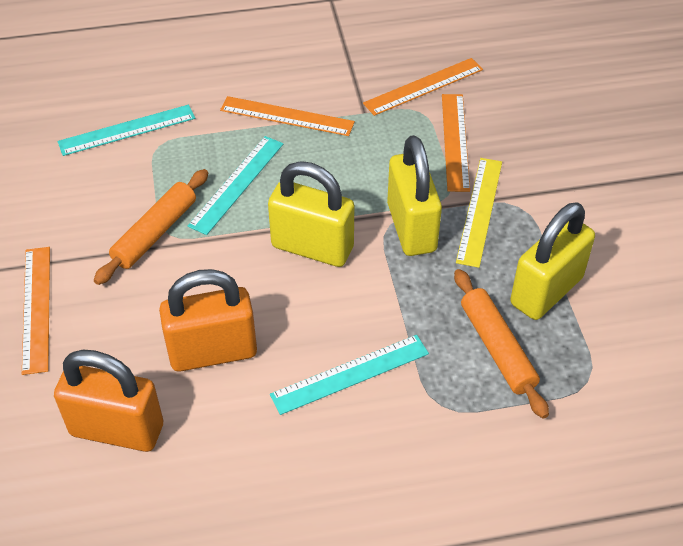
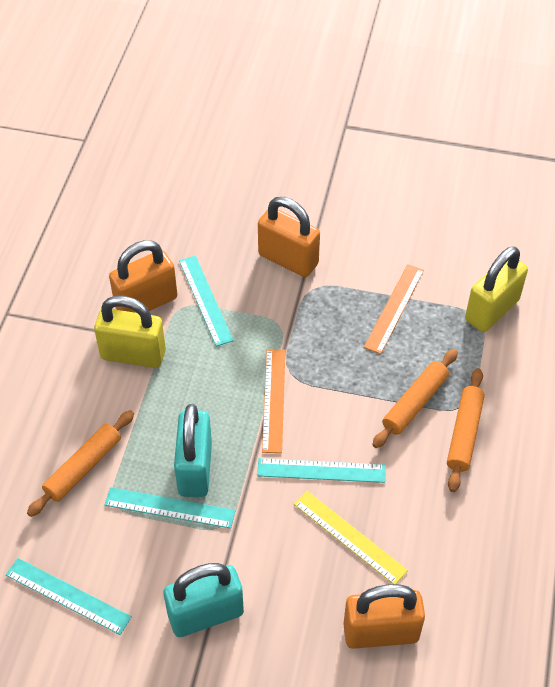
orange padlock: [54,350,163,452] [159,269,257,372] = 2 -> [109,240,178,313] [258,197,320,277] [343,584,425,649] = 3
orange rolling pin: [94,169,208,285] [454,269,549,419] = 2 -> [27,410,134,517] [372,349,458,448] [447,368,485,492] = 3
orange ruler: [22,247,50,375] [220,96,355,136] [363,58,483,116] [442,94,470,192] = 4 -> [262,349,285,453] [364,264,424,354] = 2
turquoise padlock: none = 0 -> [164,563,244,637] [174,404,212,497] = 2
turquoise ruler: [58,105,195,156] [188,136,283,235] [270,335,429,415] = 3 -> [6,558,132,635] [105,487,236,529] [179,256,234,346] [257,458,385,483] = 4
yellow padlock: [268,161,354,267] [387,135,442,256] [510,202,595,320] = 3 -> [94,296,166,368] [465,246,528,332] = 2

